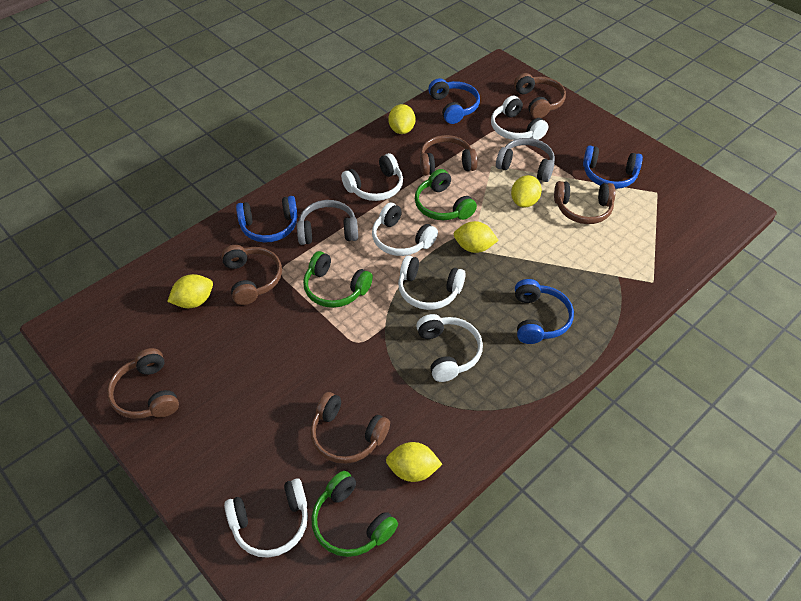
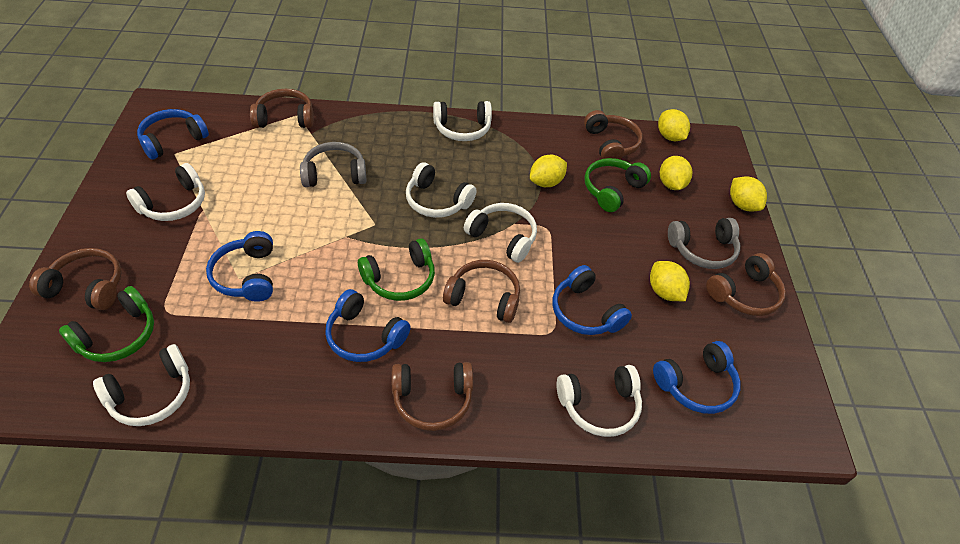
blue headphones: [236,196,298,243] [428,78,480,124] [515,279,574,344] [583,145,643,189] = 4 -> [137,109,209,160] [206,231,273,302] [325,289,411,362] [552,265,632,335] [653,341,741,414] = 5

